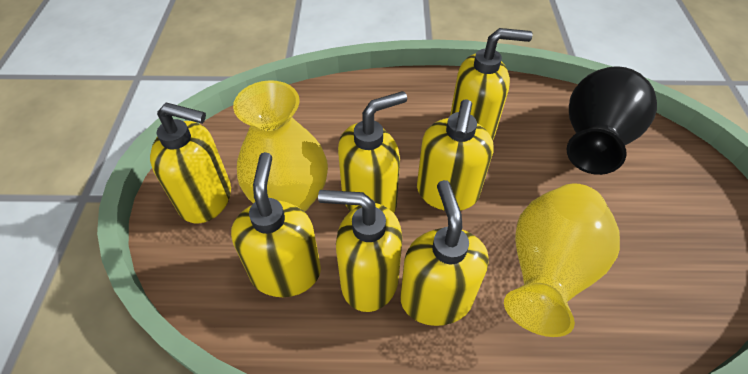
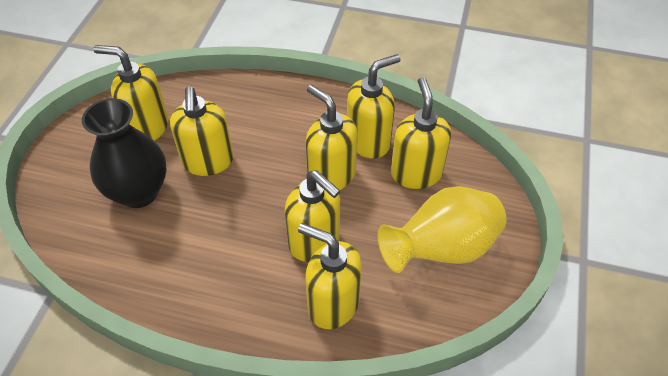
yellow vase: [233,80,328,212] [504,183,620,337] = 2 -> [378,186,506,273] = 1

